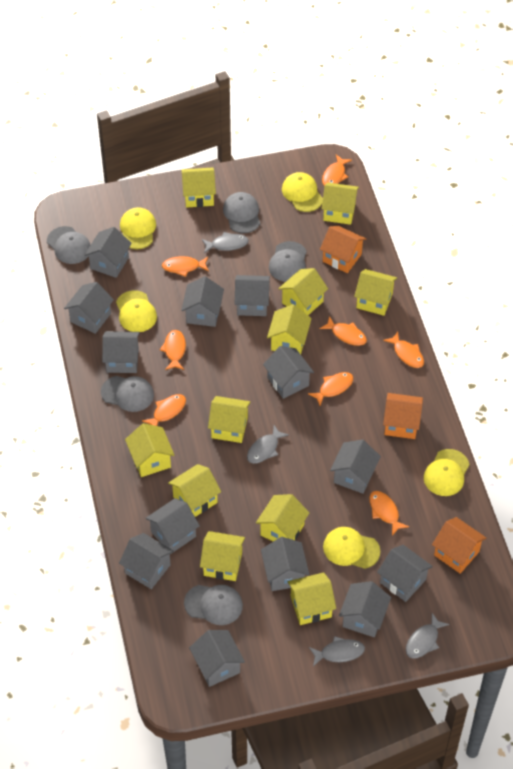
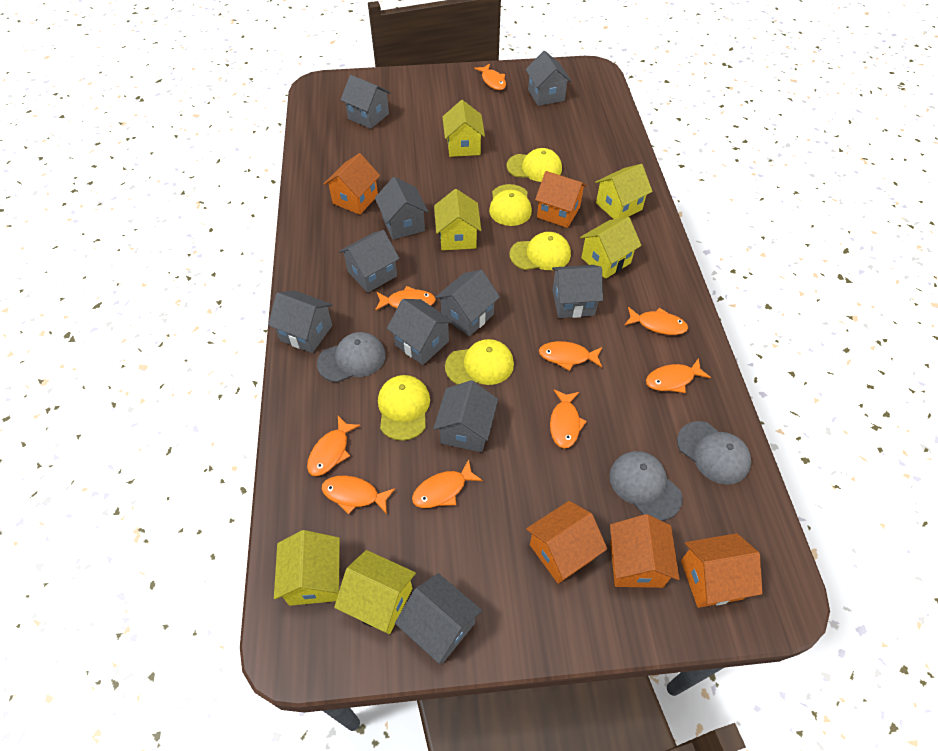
grey cap: [47,226,90,264] [101,376,154,412] [184,585,243,625] [223,192,260,233] [269,241,307,282] = 5 -> [317,332,386,382] [609,451,683,521] [677,421,751,485] = 3
grey fish: [201,232,249,253] [247,425,289,464] [309,636,365,666] [406,613,449,659] = 4 -> none = 0
grey house: [64,282,114,334] [84,227,132,278] [102,331,140,373] [119,533,174,589] [146,498,200,554] [181,276,224,327] [189,630,245,687] [235,275,270,316] [261,537,310,591] [263,346,314,399] [330,439,381,494] [339,581,391,637] [377,545,433,602] = 13 -> [268,291,332,353] [339,230,400,293] [341,75,391,129] [375,177,429,240] [387,299,454,365] [395,573,482,664] [433,380,498,452] [435,270,500,336] [525,51,572,106] [552,265,603,318] = 10
orange fish: [142,394,186,426] [160,330,186,370] [162,256,209,277] [308,372,353,406] [320,316,367,346] [322,155,352,186] [369,491,409,535] [383,332,424,368] = 8 -> [307,416,361,476] [322,476,395,514] [375,286,436,311] [412,459,483,508] [474,64,506,90] [539,341,602,371] [550,389,587,449] [625,307,688,335] [646,358,711,393] = 9
orange house: [320,226,366,273] [383,393,423,439] [432,517,487,574] = 3 -> [324,153,380,215] [526,501,607,584] [535,171,587,228] [610,514,679,588] [681,533,763,608] = 5
yellow house: [125,423,174,477] [168,464,221,517] [181,167,216,208] [200,531,245,581] [208,396,250,443] [256,494,310,541] [267,304,312,354] [278,268,328,315] [288,572,336,625] [321,182,359,225] [354,269,397,316] = 11 -> [274,530,340,606] [334,550,416,634] [434,189,481,251] [443,100,485,157] [580,217,642,279] [595,164,653,219] = 6

